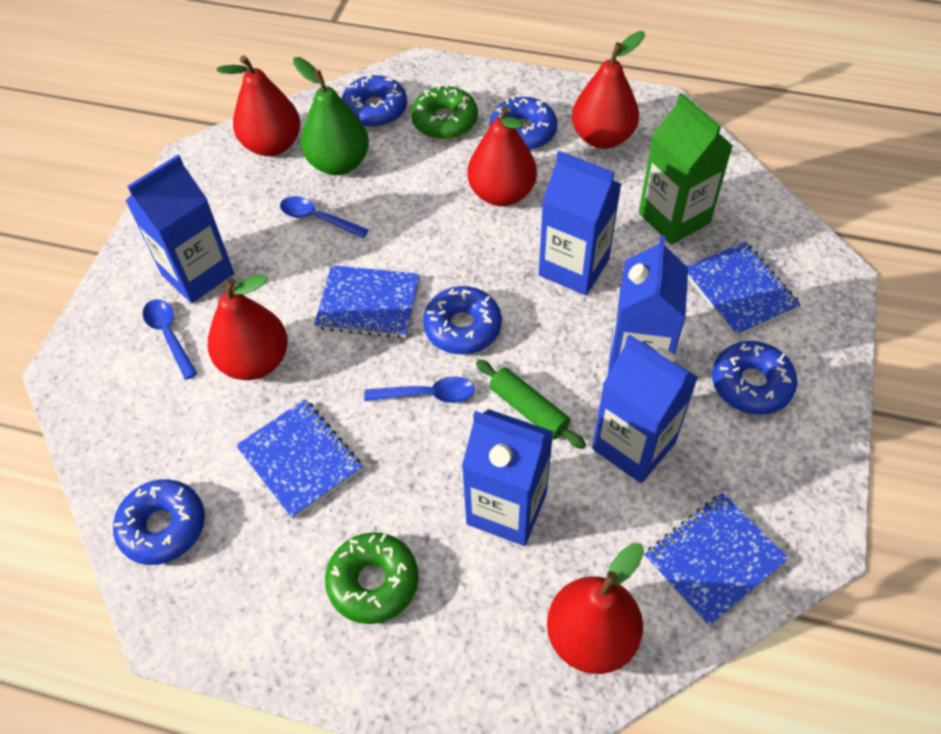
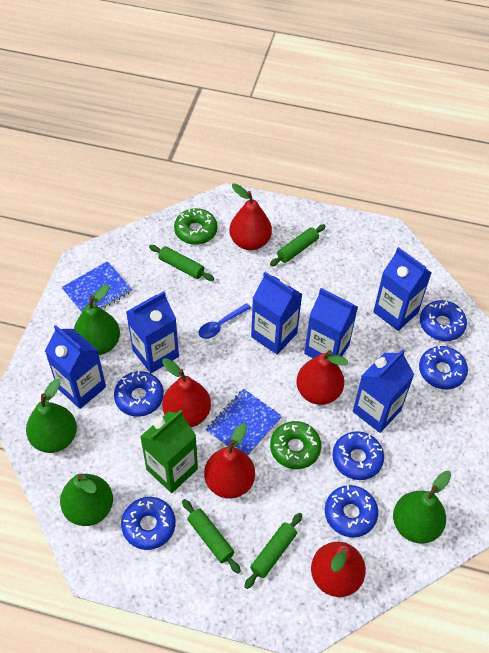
blue carton: [126,155,234,303] [462,409,554,546] [539,151,621,295] [592,334,698,483] [608,235,688,374] = 5 -> [45,325,106,409] [126,291,179,373] [251,272,302,355] [304,288,358,358] [353,349,414,433] [373,247,431,331] = 6
blue donut: [113,479,205,565] [342,74,407,127] [423,286,502,354] [490,96,557,150] [712,341,797,415] = 5 -> [114,371,164,417] [121,497,176,550] [325,485,378,537] [332,431,384,480] [419,345,468,390] [420,300,467,341] = 6
blue notebook: [236,399,363,519] [314,265,420,338] [644,493,789,627] [687,241,801,337] = 4 -> [62,261,132,313] [206,389,282,455] = 2
blue spoon: [143,299,198,380] [280,196,369,238] [364,376,474,403] = 3 -> [199,303,251,339] = 1
green pear: [293,57,369,175] = 1 -> [26,379,77,453] [60,474,113,526] [74,284,120,355] [393,471,451,543] = 4
green rolling pin: [476,359,586,449] = 1 -> [149,245,214,281] [182,499,241,574] [244,513,302,589] [270,224,326,266] = 4

